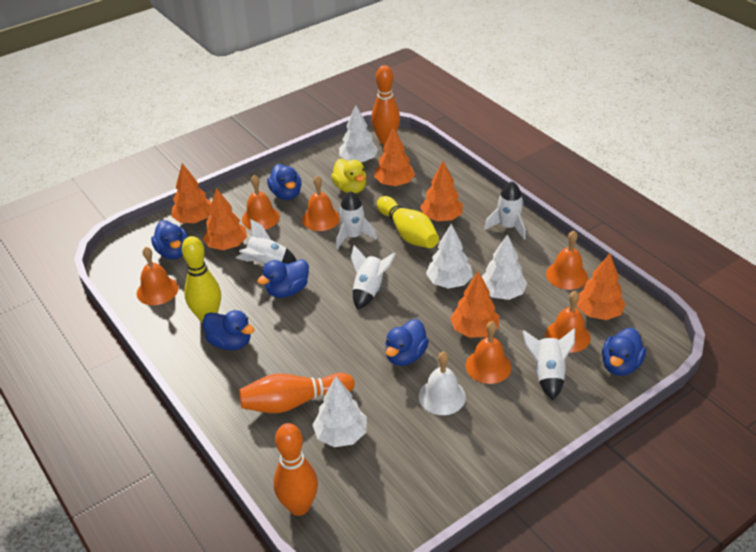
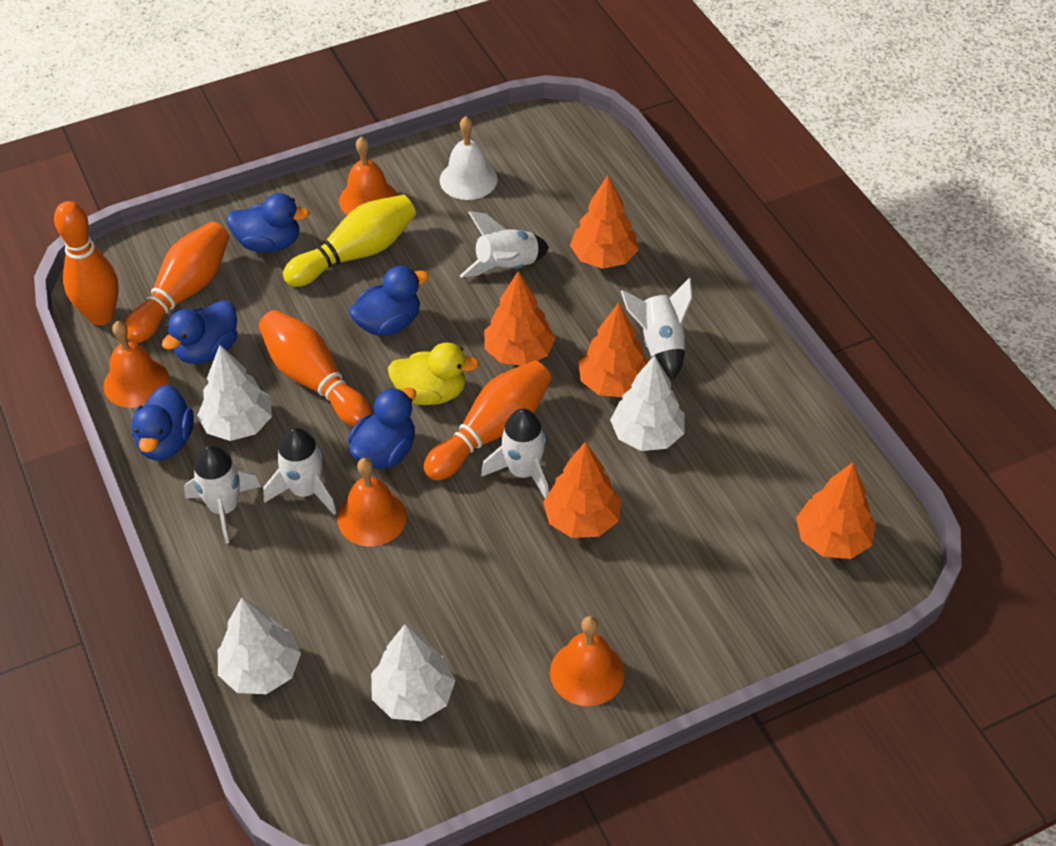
blue duck: [151,220,188,260] [203,310,255,350] [257,259,309,298] [267,164,302,200] [385,319,429,366] [602,328,646,376] = 6 -> [131,385,194,461] [162,300,238,364] [227,193,309,252] [348,387,416,469] [349,266,429,336] = 5
orange bell: [137,247,178,305] [242,175,280,230] [302,175,340,231] [466,321,511,384] [546,231,588,290] [546,291,591,353] = 6 -> [103,321,169,408] [337,458,407,546] [339,136,397,215] [550,616,625,706] = 4
orange bowling pin: [239,373,355,413] [274,423,318,516] [371,65,400,145] = 3 -> [54,201,119,325] [125,222,229,343] [259,310,372,427] [424,360,552,481] = 4
orange tree: [171,163,211,223] [203,188,247,250] [374,127,415,186] [420,161,463,221] [450,271,499,338] [577,254,626,320] = 6 -> [484,272,555,366] [543,442,621,538] [570,175,639,269] [579,302,648,397] [796,462,876,559] = 5
yellow bowling pin: [182,236,221,323] [377,196,439,248] = 2 -> [283,195,416,287] = 1

